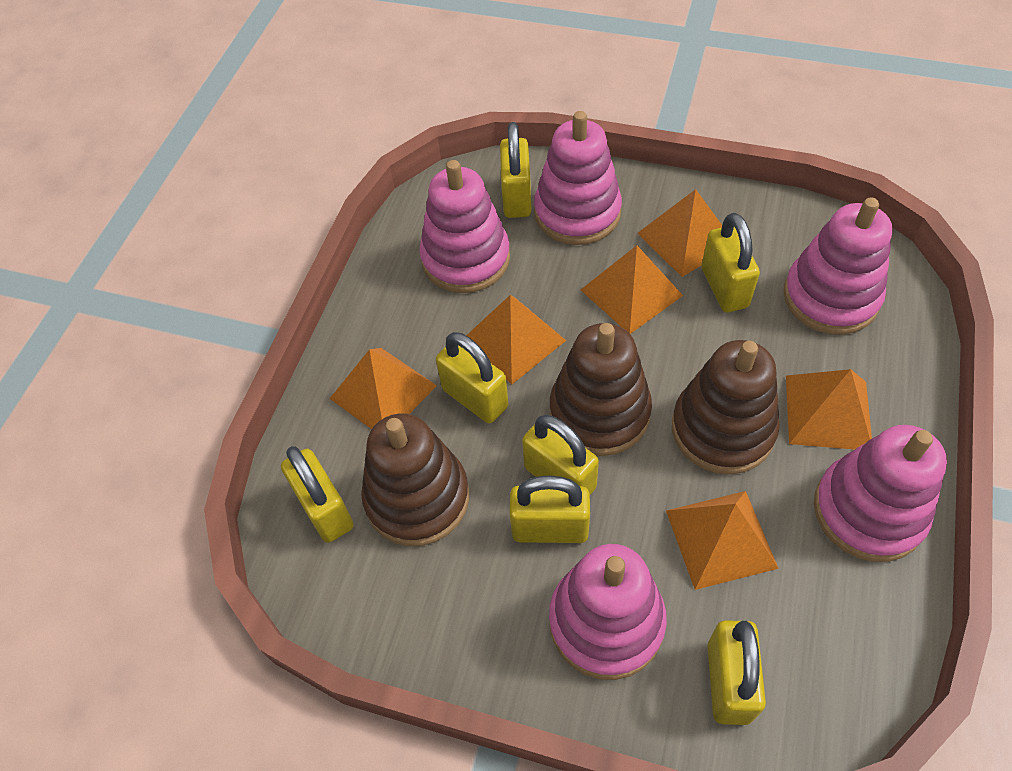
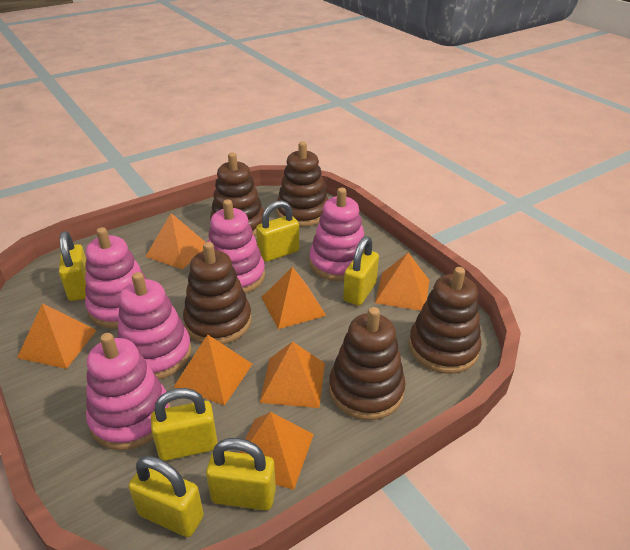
brown stacking toy: [361,414,469,546] [550,323,652,456] [672,340,780,474] = 3 -> [183,242,252,344] [210,153,264,236] [277,141,328,227] [329,307,406,420] [409,267,482,374] = 5
orange pyramid: [330,348,437,429] [466,295,566,385] [581,245,683,334] [637,189,722,277] [666,491,779,590] [786,369,872,450] = 6 -> [17,303,97,369] [145,213,206,270] [174,335,252,406] [239,412,314,490] [260,341,325,408] [261,267,326,329] [375,253,429,311] = 7
yellow padlock: [281,446,354,543] [436,332,508,423] [500,122,532,218] [509,475,590,543] [522,415,599,495] [701,213,760,312] [708,620,766,725] = 7 -> [59,231,86,301] [129,456,204,537] [151,388,218,461] [206,438,276,511] [256,200,299,262] [343,236,379,306] = 6

